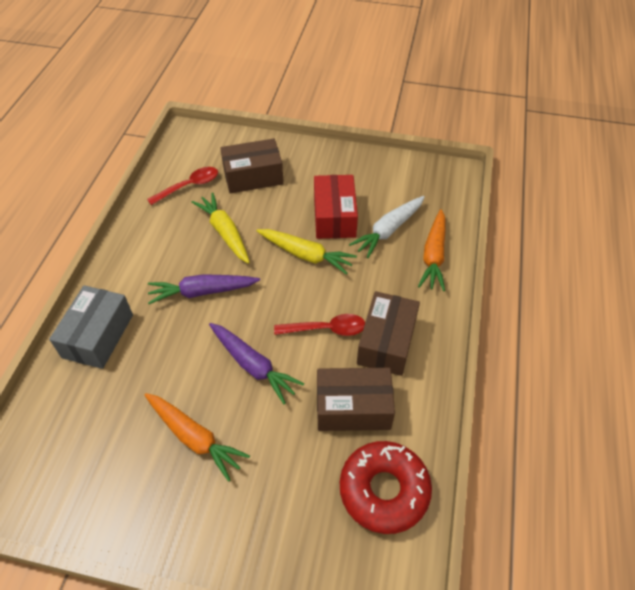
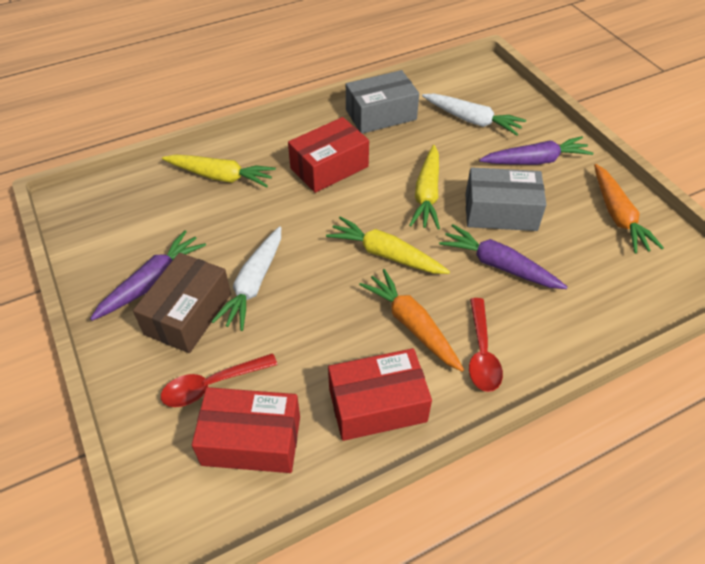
brown box: [220,139,284,194] [317,368,395,431] [357,291,420,376] = 3 -> [133,253,231,353] = 1
grey box: [49,285,133,369] = 1 -> [346,70,419,134] [465,168,547,231] = 2
purple carrot: [148,274,260,304] [209,323,304,404] = 2 -> [90,230,206,321] [439,224,567,289] [479,136,593,165] = 3
red box: [314,175,358,239] = 1 -> [192,387,300,473] [288,117,369,193] [328,348,432,441] = 3
red donut: [340,441,432,534] = 1 -> none = 0
white carrot: [349,196,425,258] = 1 -> [211,226,281,331] [422,94,526,136] = 2
yellow carrot: [192,193,250,264] [257,229,357,275] = 2 -> [162,154,276,187] [326,216,450,274] [409,145,440,229] = 3

